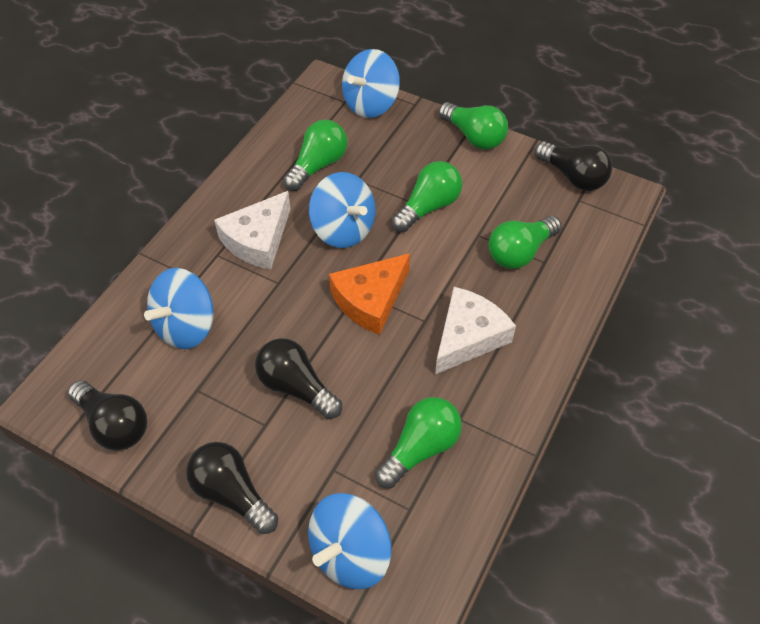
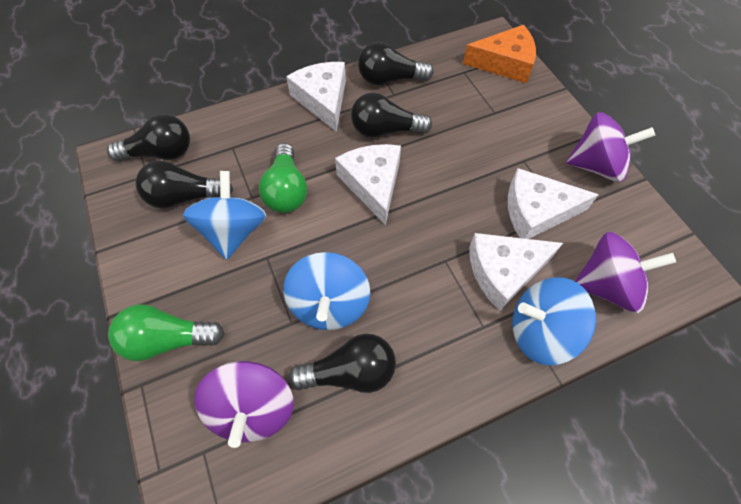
black light bulb: [68,380,147,451] [186,442,278,534] [255,338,342,419] [535,141,613,191] = 4 -> [107,114,190,162] [135,161,233,209] [288,333,396,393] [351,92,432,138] [358,42,434,85] = 5
blue spinning top: [144,268,214,349] [308,493,392,589] [309,172,376,248] [342,49,400,118] = 4 -> [183,171,266,260] [283,252,370,330] [513,277,596,365] = 3
green light bulb: [284,120,347,191] [375,397,462,488] [392,161,462,232] [439,102,508,150] [489,216,562,269] = 5 -> [108,304,225,361] [259,143,307,213] = 2
purple spinning top: none = 0 -> [194,361,294,448] [566,112,655,182] [575,232,676,313] = 3
white cheese: [214,191,291,270] [435,287,516,374] = 2 -> [286,62,346,132] [335,144,401,225] [469,233,563,311] [508,168,599,239] = 4

